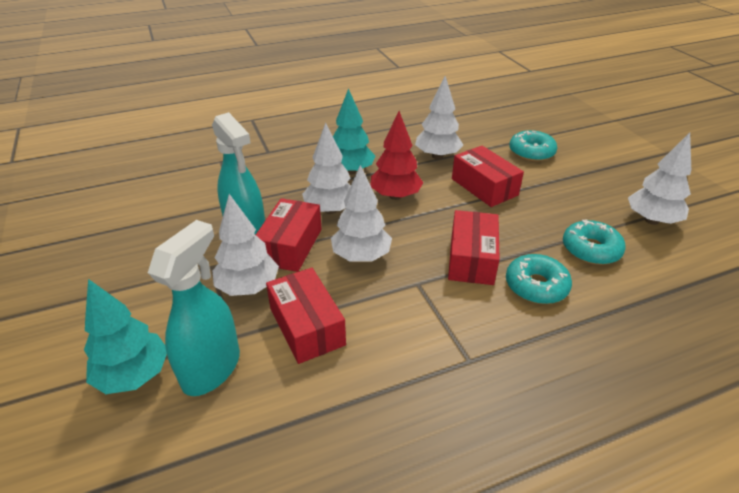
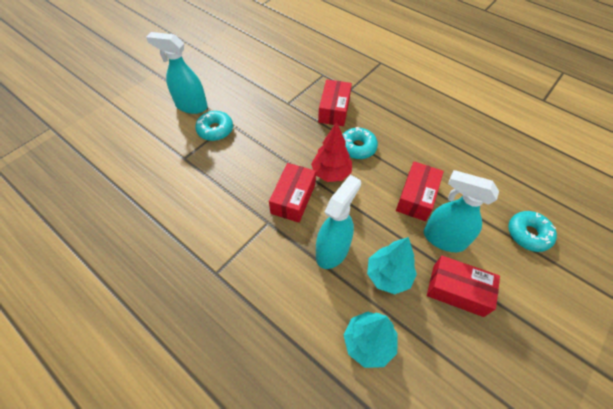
turquoise spray bottle: [148,220,240,396] [212,112,265,235] = 2 -> [146,32,208,114] [316,175,361,269] [424,170,499,252] = 3
white tree: [213,194,279,296] [302,123,351,214] [331,165,392,262] [415,76,463,159] [628,132,691,225] = 5 -> none = 0

